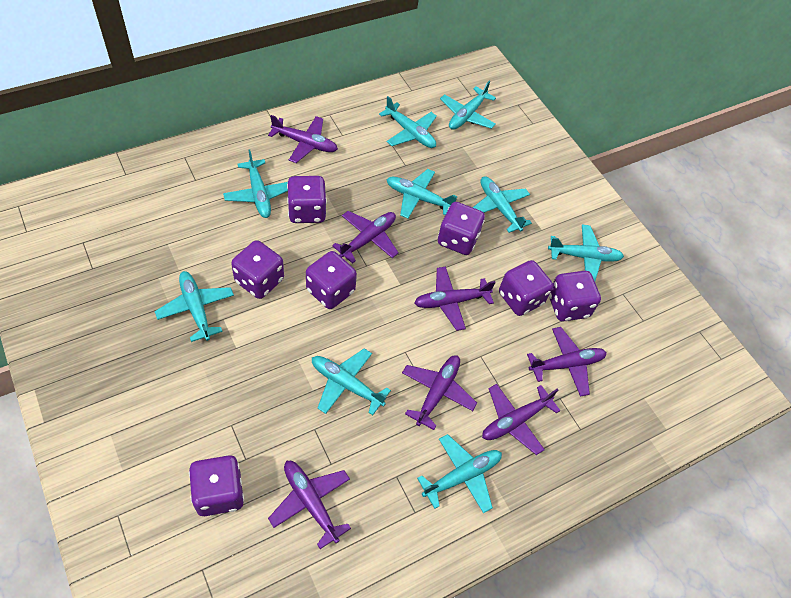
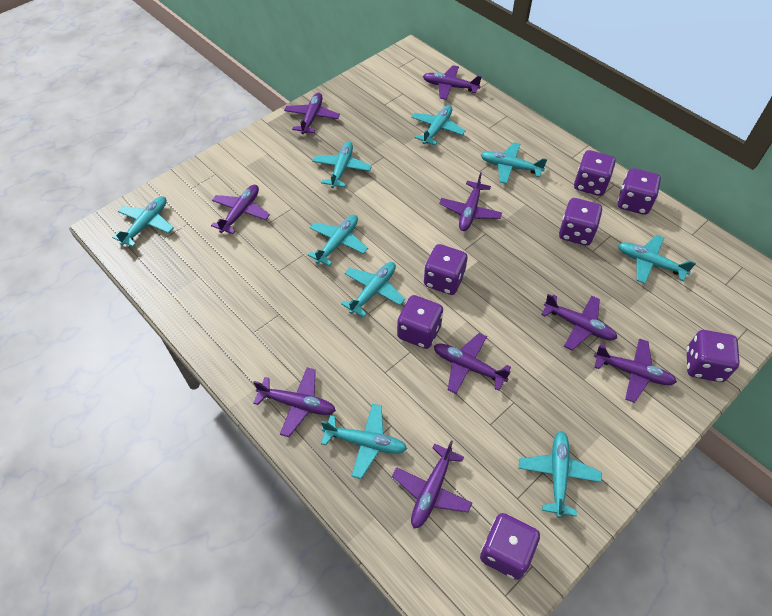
purple plane: [268,115,338,163] [268,461,351,549] [332,211,399,264] [402,355,477,430] [414,267,496,331] [482,384,561,455] [527,327,607,397] = 7 -> [211,185,270,234] [253,368,336,437] [284,93,340,134] [392,440,472,528] [423,65,482,100] [434,333,511,394] [439,172,502,231] [541,294,617,350] [594,338,677,403] = 9

